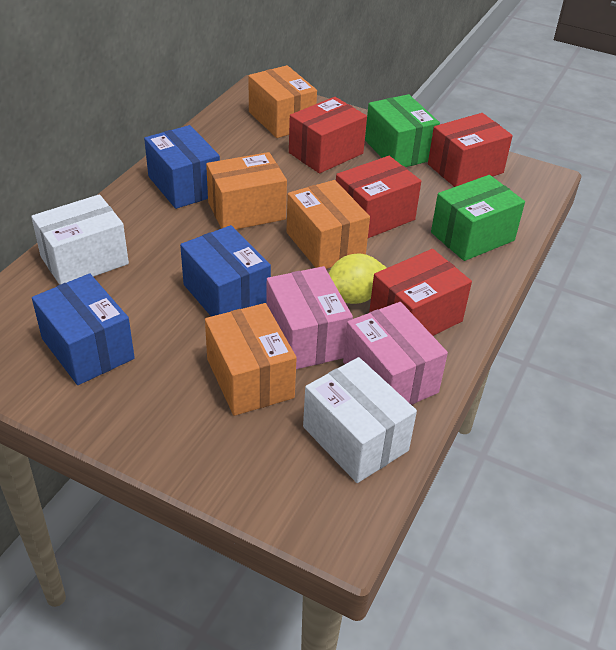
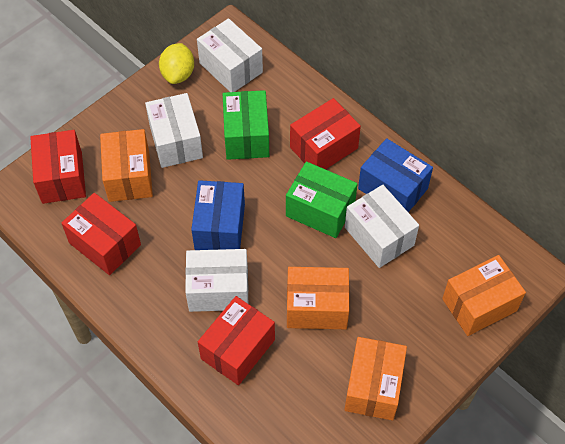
blue box: [32,273,135,385] [144,125,220,209] [180,225,271,316] = 3 -> [191,180,245,250] [358,138,433,212] = 2
pink box: [266,266,353,369] [343,302,448,405] = 2 -> none = 0
white box: [31,194,129,285] [303,357,417,483] = 2 -> [145,93,203,168] [185,249,249,312] [197,18,263,92] [345,185,419,268] = 4

